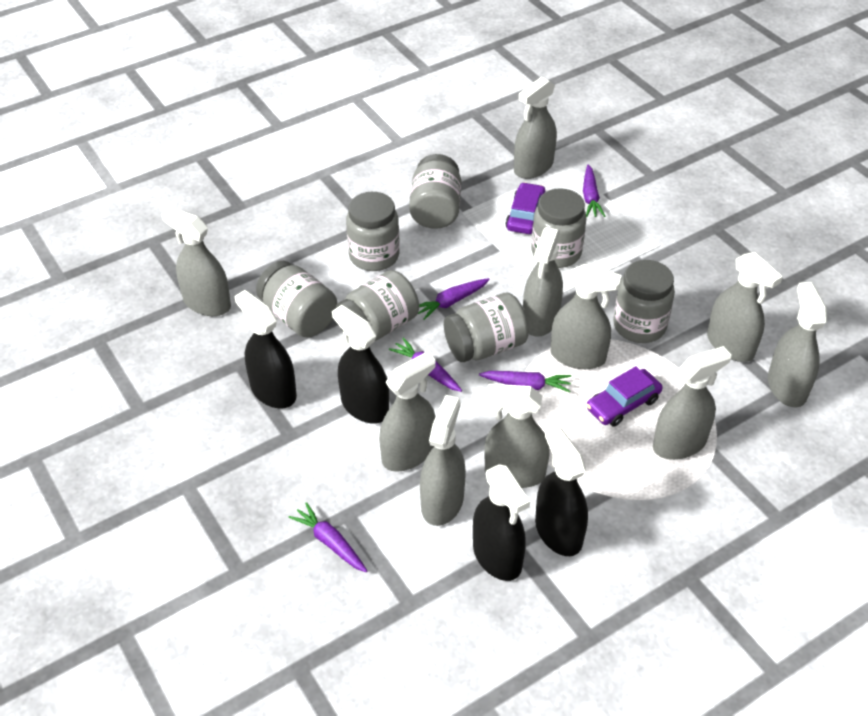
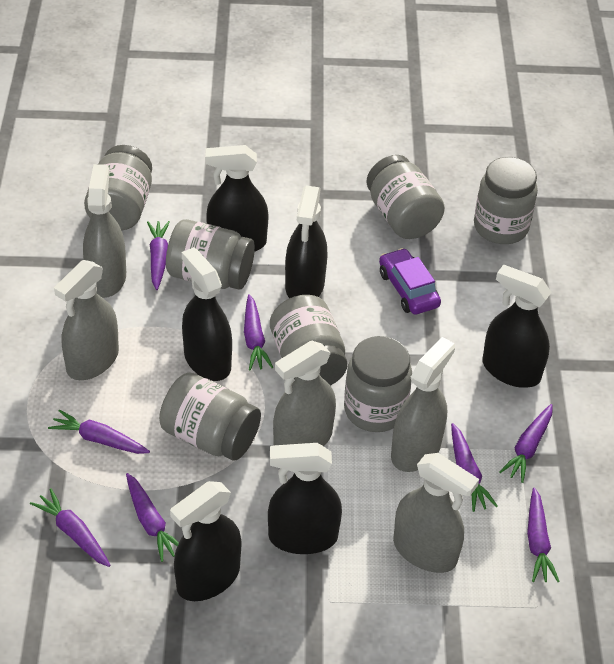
black spray bottle: [234,290,297,408] [332,305,389,424] [473,464,530,581] [535,426,588,556] = 4 -> [170,481,242,601] [182,247,232,381] [205,145,269,251] [268,443,342,554] [285,185,327,298] [483,265,552,388] = 6
grey spray bottle: [162,207,231,316] [379,352,436,472] [420,395,466,526] [484,384,550,488] [514,77,557,179] [523,227,563,337] [551,264,622,369] [653,346,731,460] [707,252,783,362] [768,282,827,408] = 10 -> [54,260,119,380] [83,164,126,298] [273,341,336,446] [391,337,455,472] [393,453,479,573] = 5
purple car: [505,182,545,234] [586,366,663,427] = 2 -> [379,248,441,315] = 1
purple carrot: [289,502,367,572] [389,337,462,392] [418,278,490,320] [479,371,571,392] [583,165,605,217] = 5 -> [30,488,111,567] [48,410,150,454] [126,473,179,562] [147,221,170,290] [244,294,273,370] [451,423,498,512] [499,404,552,483] [527,487,560,582] = 8

